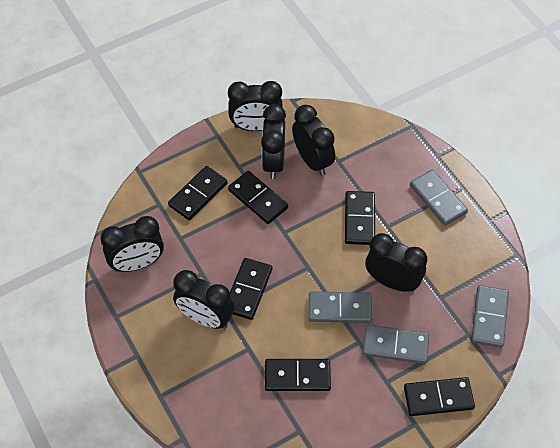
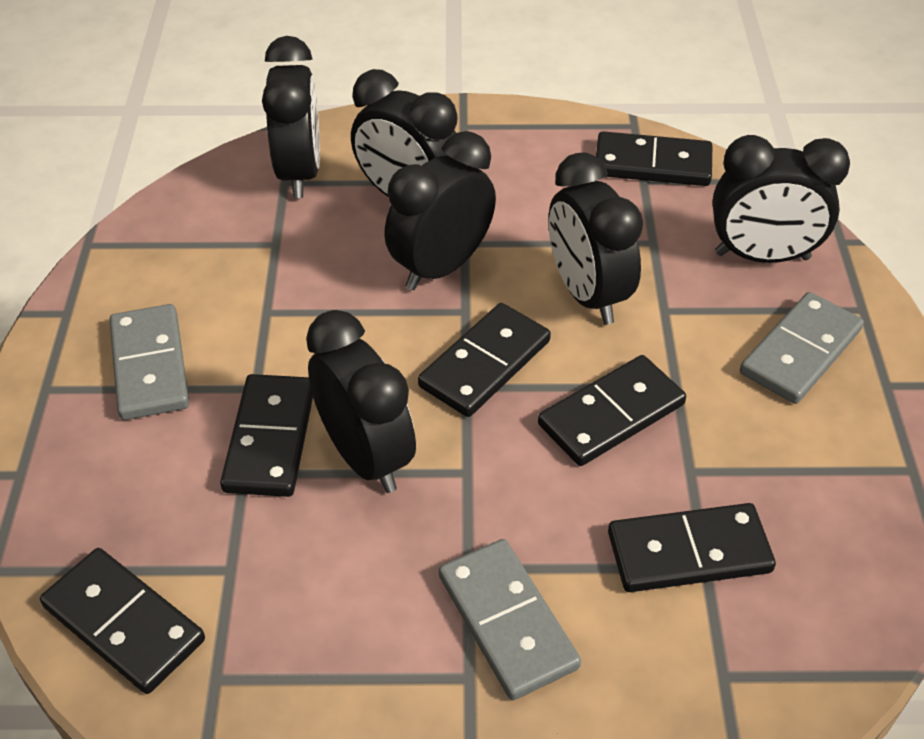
grey domino: [309,291,372,323] [362,325,429,364] [410,170,468,226] [471,285,509,348] = 4 -> [109,304,189,420] [439,539,581,700] [740,292,864,404] = 3

